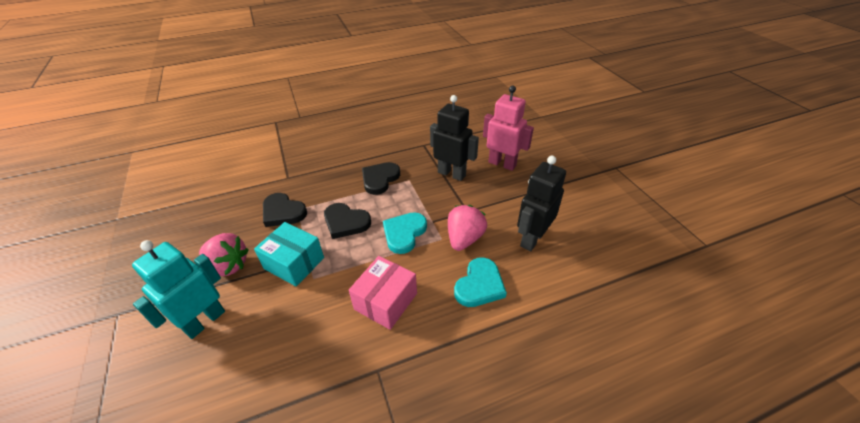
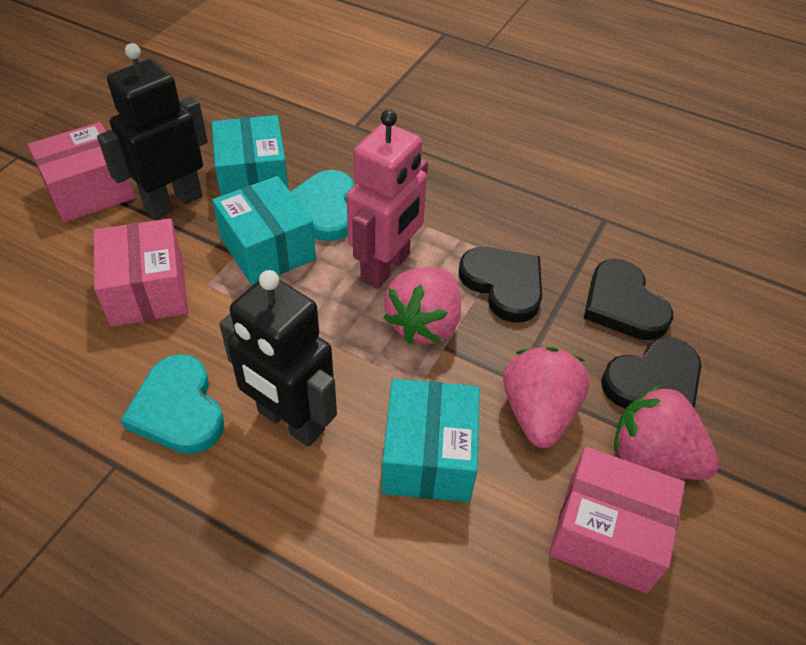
pink box: [349,256,417,330] = 1 -> [28,122,135,223] [94,218,188,327] [549,447,685,594] = 3
pink strawberry: [199,233,249,276] [448,205,487,251] = 2 -> [384,267,461,344] [503,347,590,448] [614,385,719,480] = 3
turquoise box: [254,222,324,286] = 1 -> [212,115,288,196] [212,176,316,286] [382,379,480,502] = 3
turquoise robot: [132,240,225,339] = 1 -> none = 0

